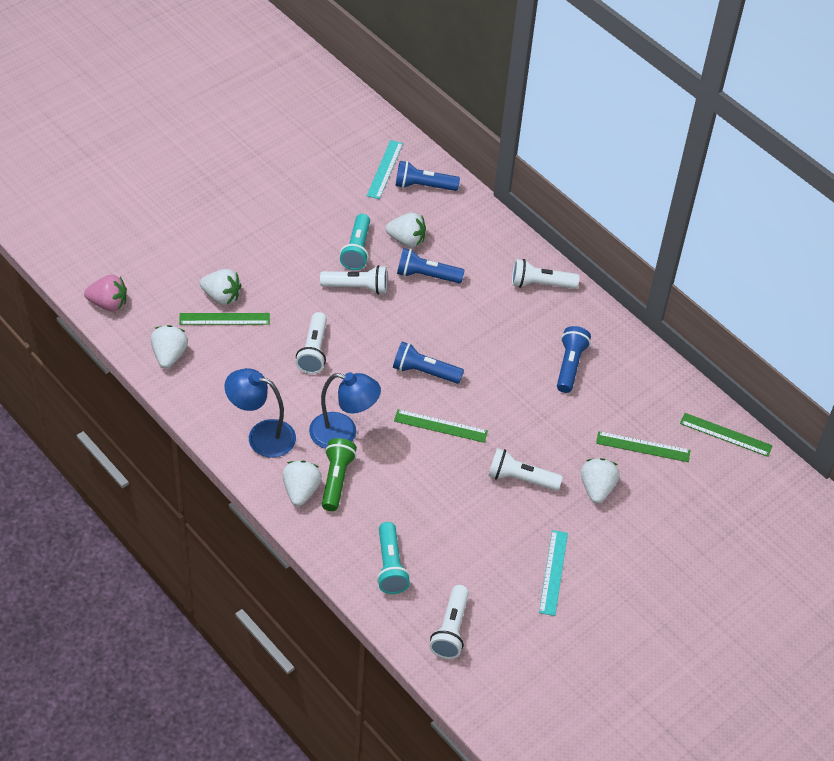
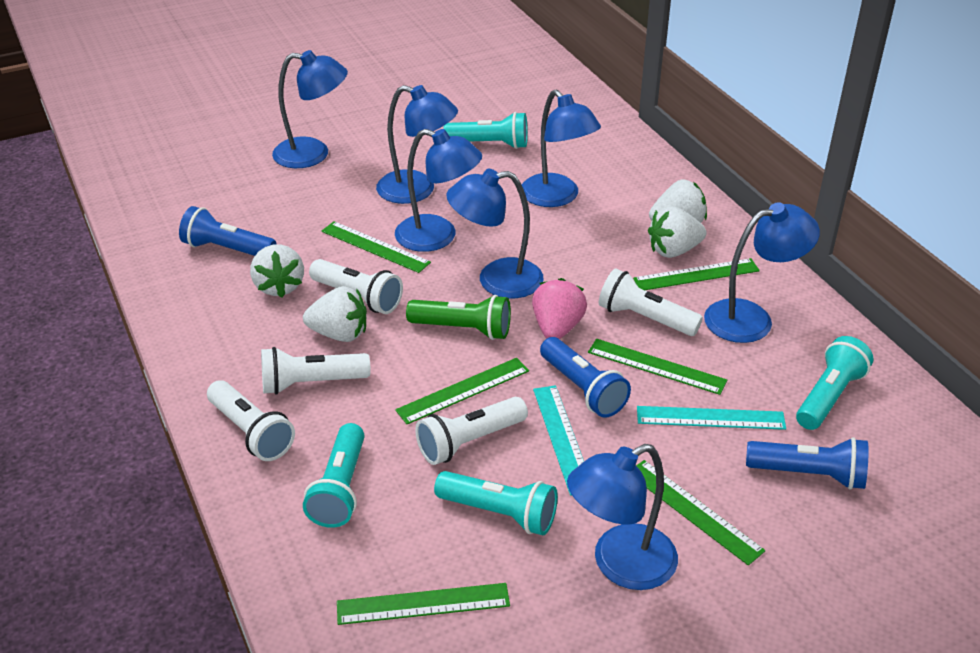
blue flashlight: [393,342,464,384] [396,161,460,191] [397,248,465,284] [557,326,591,393] = 4 -> [179,206,277,256] [540,337,631,418] [746,437,868,490] = 3
blue lamp: [224,368,296,458] [309,372,381,449] = 2 -> [272,50,348,168] [376,85,458,204] [395,129,482,252] [447,169,544,298] [522,90,601,207] [567,444,678,590] [704,202,820,343] = 7
green ruler: [179,313,270,325] [394,409,488,443] [596,431,691,462] [680,413,773,457] = 4 -> [321,221,431,273] [337,583,510,625] [395,358,529,425] [588,339,727,395] [633,258,760,290] [636,460,765,566] = 6
turquoise flashlight: [340,214,370,270] [377,522,410,594] = 2 -> [303,423,365,528] [434,471,558,535] [443,112,528,149] [796,336,874,430] = 4
white strawberry: [151,325,188,368] [200,269,242,305] [282,460,322,506] [385,213,426,248] [581,458,620,503] = 5 -> [250,245,304,298] [303,286,367,342] [648,206,707,258] [649,180,707,223] = 4

